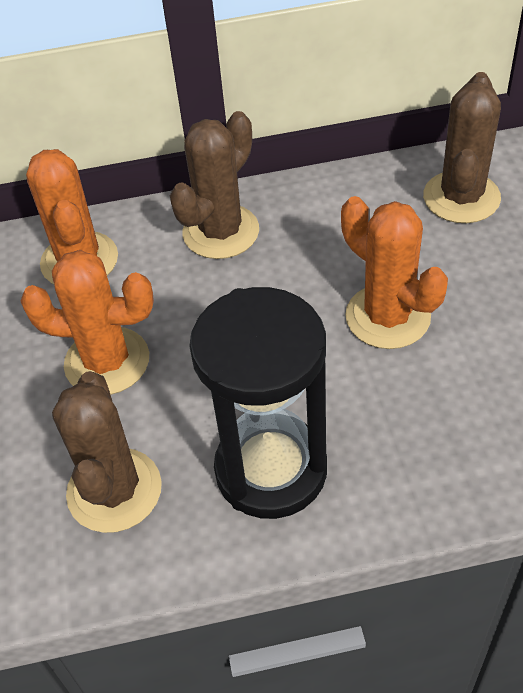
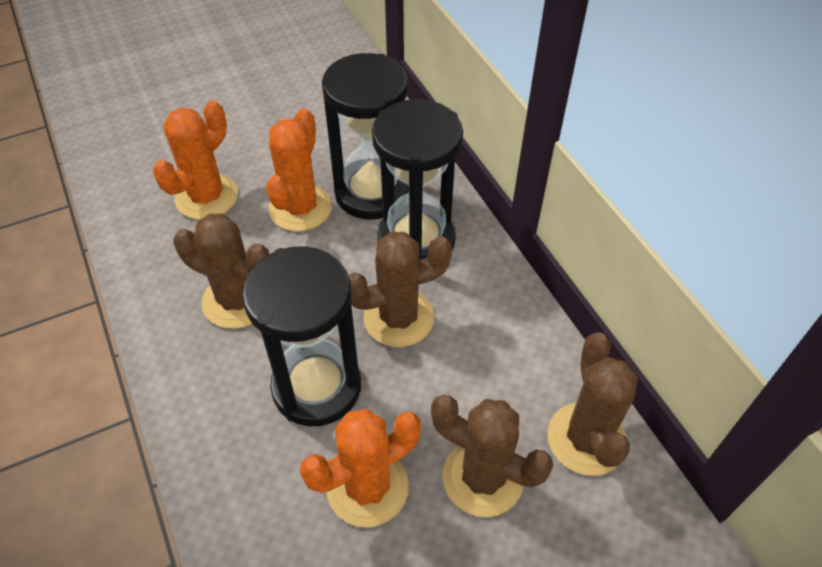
black hourglass: [189,287,327,519] = 1 -> [242,246,361,426] [322,53,408,220] [372,99,463,260] = 3
brown cactus: [52,371,162,533] [170,111,259,259] [423,72,501,223] = 3 -> [173,213,269,329] [348,231,452,347] [431,395,553,517] [548,333,638,476] = 4

